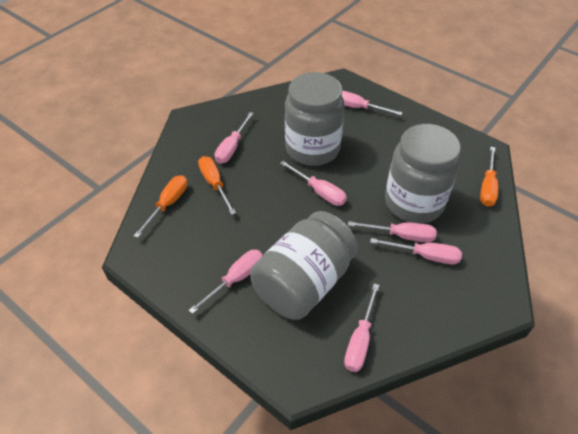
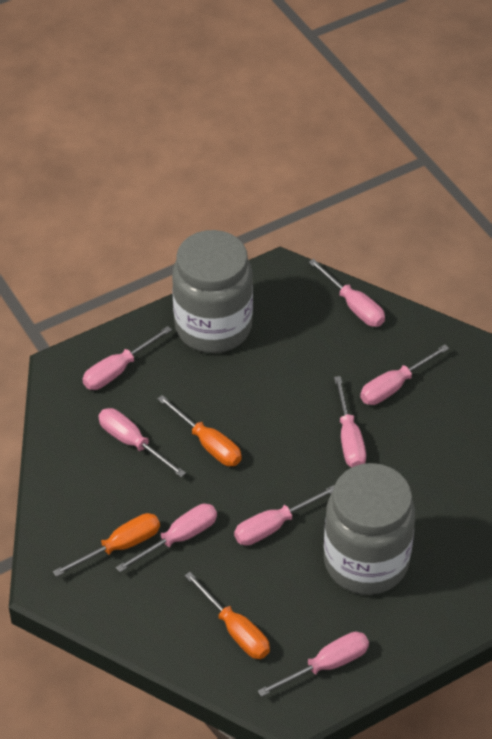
grey jar: [250,211,358,320] [285,72,345,166] [385,124,461,223] = 3 -> [172,230,253,353] [324,463,415,595] = 2
pink screwdriver: [189,250,263,314] [215,112,254,164] [280,161,347,206] [342,90,402,115] [344,284,379,372] [348,221,437,242] [370,238,462,264] = 7 -> [82,326,172,390] [98,408,186,477] [116,504,217,572] [234,485,334,546] [258,632,369,697] [309,259,385,327] [334,376,366,468] [360,345,449,405] = 8

